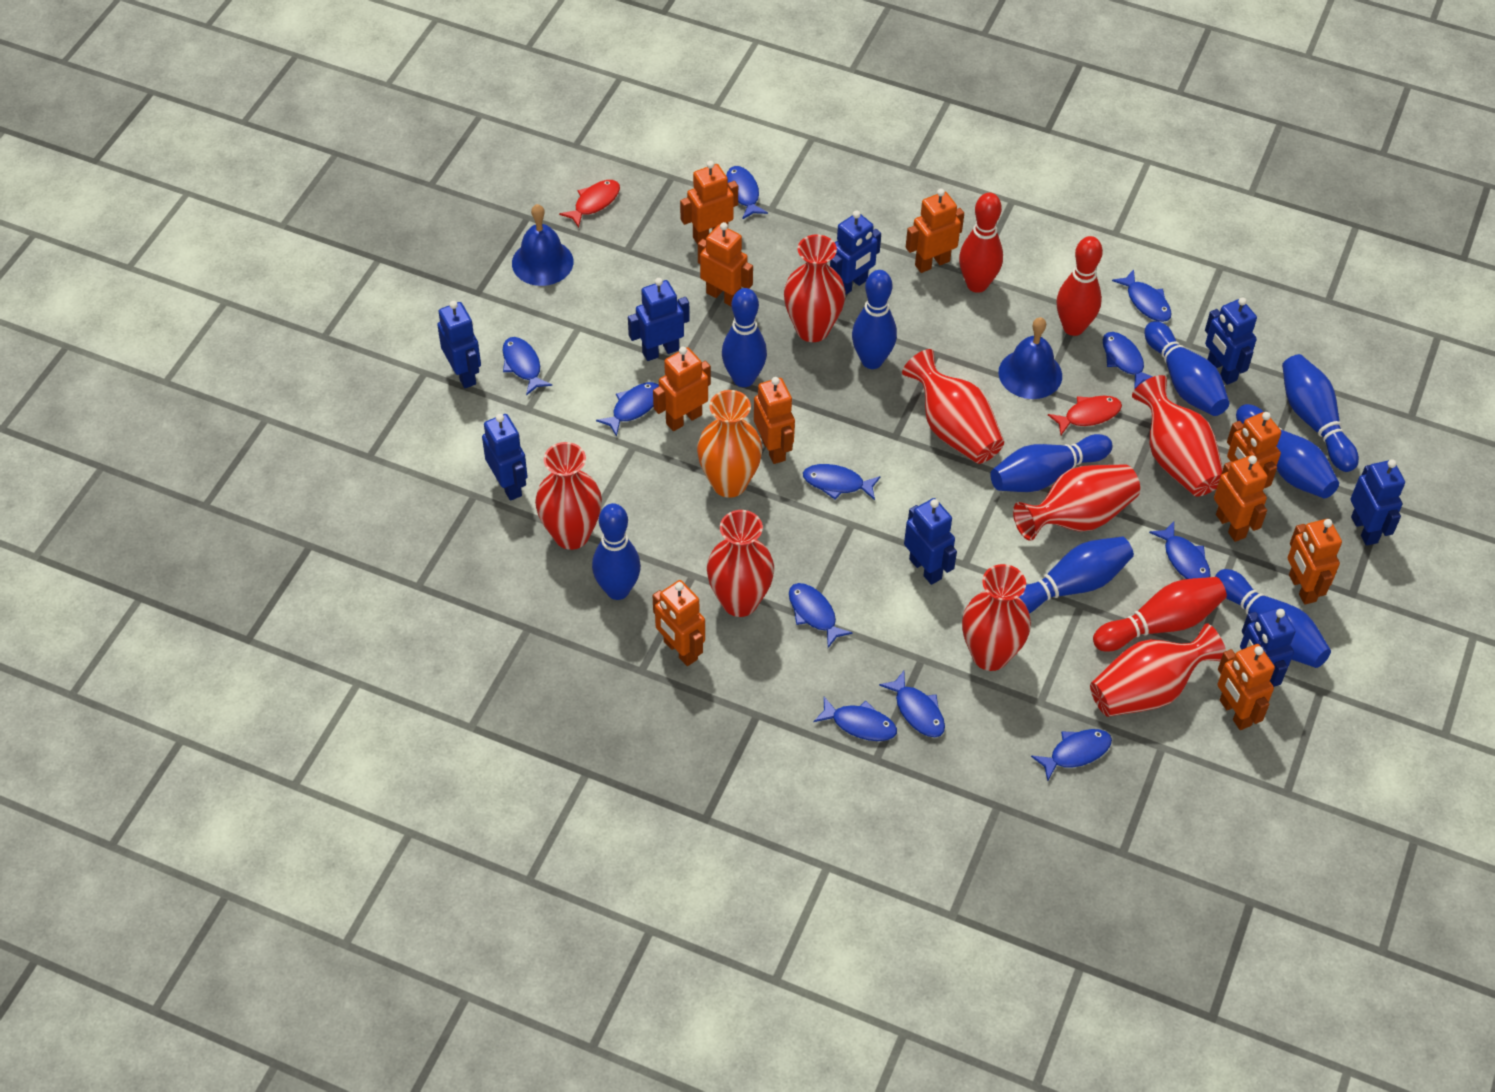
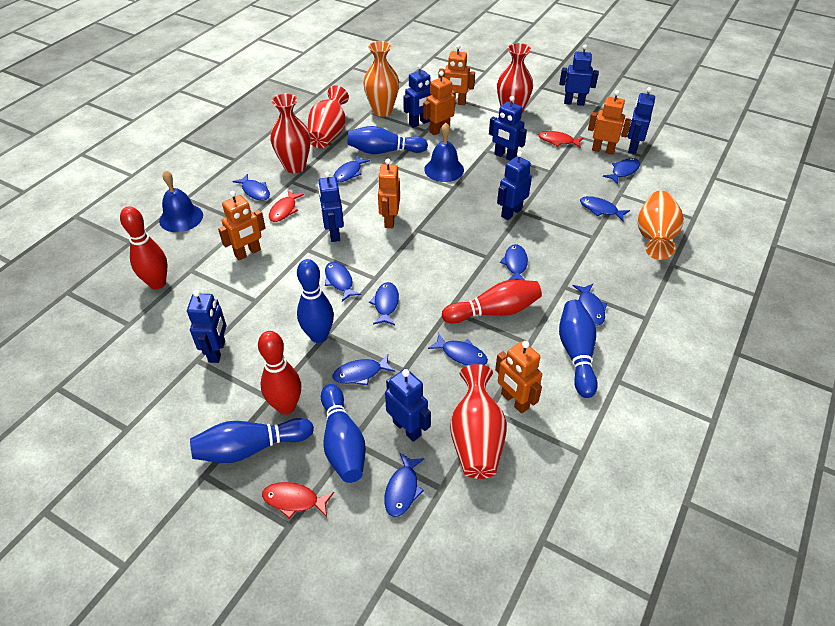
blue bowling pin: [592,503,641,600] [722,288,767,387] [852,270,897,369] [990,434,1113,492] [1019,536,1134,614] [1144,321,1229,416] [1215,569,1331,668] [1236,404,1339,498] [1282,354,1359,472] = 9 -> [190,418,314,463] [297,259,334,343] [321,384,366,483] [348,126,428,154] [559,300,598,398] = 5
orange robot: [652,580,705,666] [653,347,711,431] [680,161,738,245] [698,222,753,307] [754,377,795,464] [906,188,964,273] [1214,455,1268,542] [1218,644,1275,730] [1227,412,1281,488] [1288,519,1342,604] = 10 -> [218,191,266,260] [378,159,400,228] [423,71,456,135] [439,44,475,105] [495,341,542,414] [588,90,631,155] = 6
orange vase: [697,390,762,498] = 1 -> [363,41,399,117] [638,191,684,260] = 2
red fish: [559,180,620,228] [1048,396,1122,435] = 2 -> [262,482,334,519] [269,191,304,222] [538,131,583,148] = 3
red vase: [535,442,602,550] [707,510,774,617] [784,234,846,342] [902,349,1004,464] [962,564,1031,671] [1013,464,1140,541] [1090,623,1226,717] [1132,375,1223,497] = 8 -> [270,93,311,173] [308,85,349,148] [450,364,507,479] [497,43,533,113] = 4

